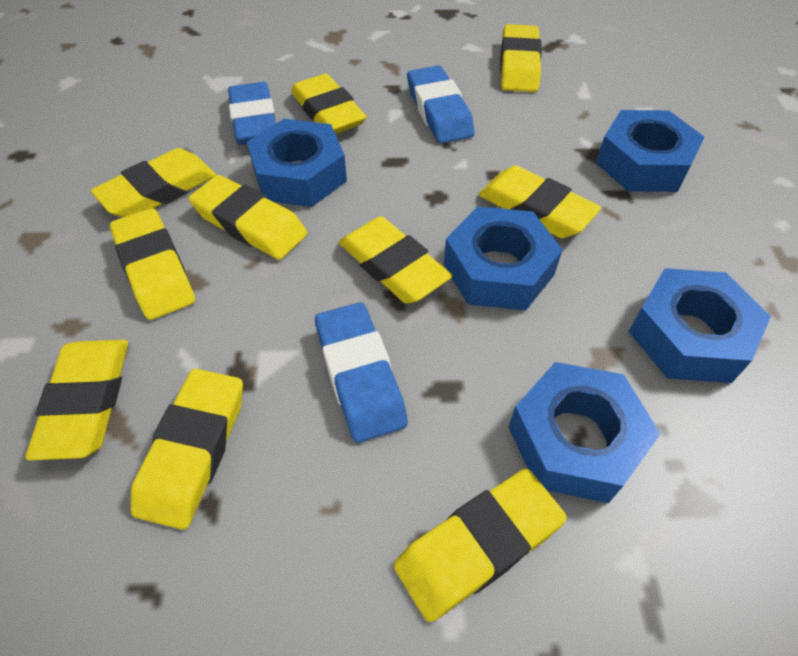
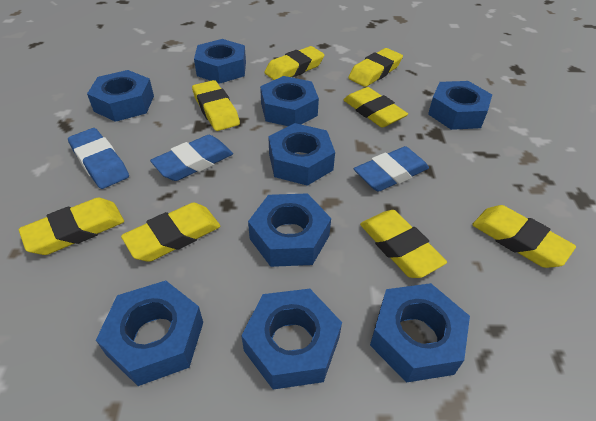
blue nut: [247,119,347,207] [444,207,563,310] [509,362,661,503] [596,110,704,192] [629,268,771,383] = 5 -> [87,70,154,122] [96,281,203,386] [194,39,246,84] [241,289,342,389] [248,193,331,267] [260,76,319,126] [268,123,335,186] [370,283,470,383] [428,81,492,130] = 9
yellow eraser: [26,340,128,460] [91,148,216,217] [110,208,195,320] [131,369,243,530] [189,175,307,260] [291,74,367,134] [339,216,452,303] [394,469,567,622] [478,165,601,238] [500,24,542,92] = 10 -> [19,197,124,255] [121,203,220,262] [192,80,240,131] [264,46,325,80] [343,87,408,128] [348,48,403,87] [360,210,447,278] [472,205,576,268] = 8

